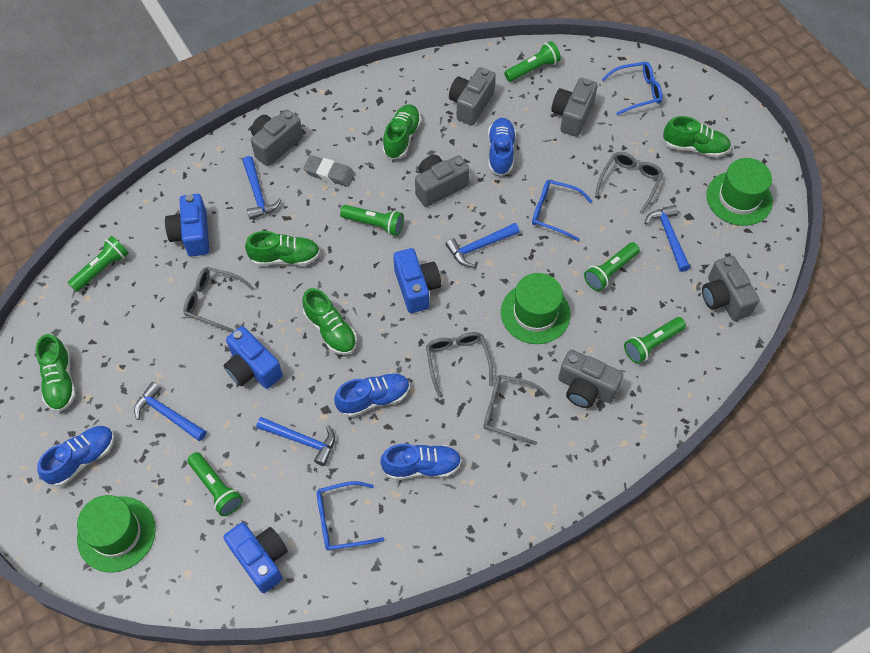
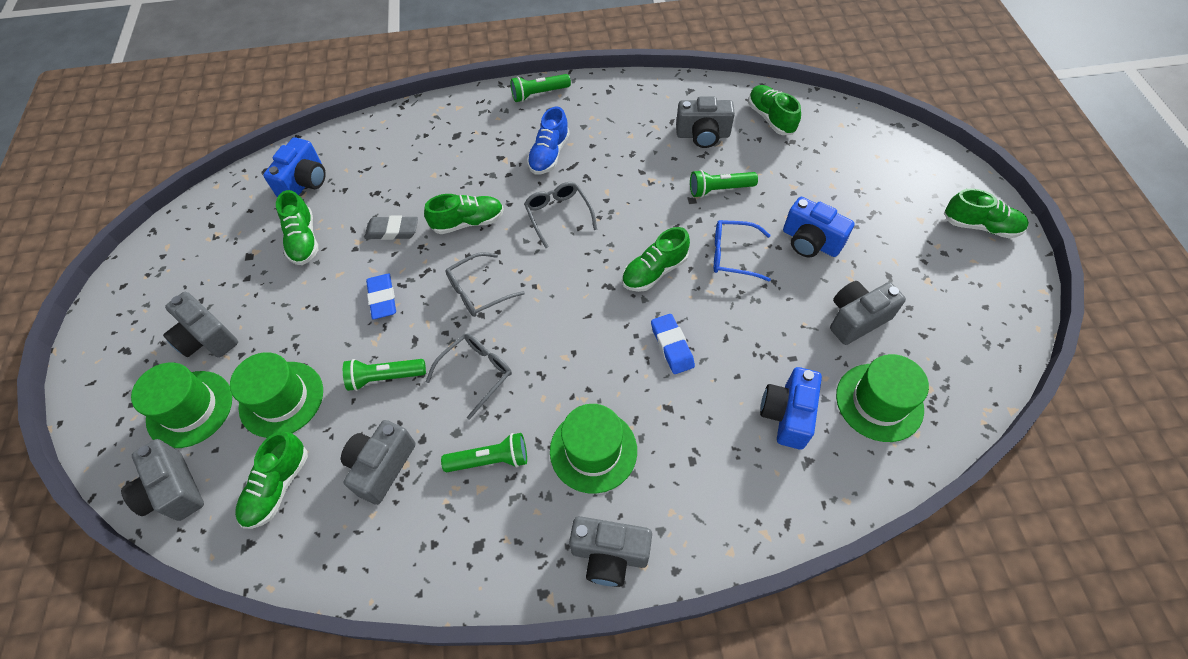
blue camera: [165,194,209,257] [224,326,283,389] [224,522,288,593] [393,248,441,313] = 4 -> [263,137,325,197] [760,367,822,449] [783,197,855,257] = 3
blue eraser: none = 0 -> [366,274,396,319] [651,314,695,374] = 2
blue glasses: [316,481,384,551] [532,180,592,241] [602,62,663,115] = 3 -> [714,220,771,281] = 1
blue hammer: [134,382,206,441] [242,156,281,220] [256,417,335,466] [445,223,520,267] [644,205,690,272] = 5 -> none = 0
blue shoe: [37,426,115,487] [334,373,410,417] [380,444,462,480] [488,118,516,176] = 4 -> [527,107,570,174] = 1
green flashlight: [68,236,129,292] [187,452,243,516] [340,205,404,236] [504,41,561,82] [584,242,640,291] [624,317,686,364] = 6 -> [343,359,426,391] [441,433,527,472] [510,74,571,102] [690,170,758,198] = 4
green hat: [77,495,156,572] [501,273,570,344] [707,158,773,226] = 3 -> [131,362,232,448] [230,352,323,438] [550,404,637,494] [836,354,929,442] = 4
green shoe: [36,334,76,412] [245,231,320,266] [302,288,357,355] [382,104,421,160] [663,116,731,158] = 5 -> [235,432,308,529] [276,190,318,265] [424,194,504,234] [622,227,690,292] [748,85,801,135] [944,189,1029,238] = 6
grey glasses: [183,267,255,333] [426,332,493,397] [484,375,549,445] [595,152,663,214] = 4 -> [426,333,512,420] [445,252,525,317] [524,182,597,248] = 3

